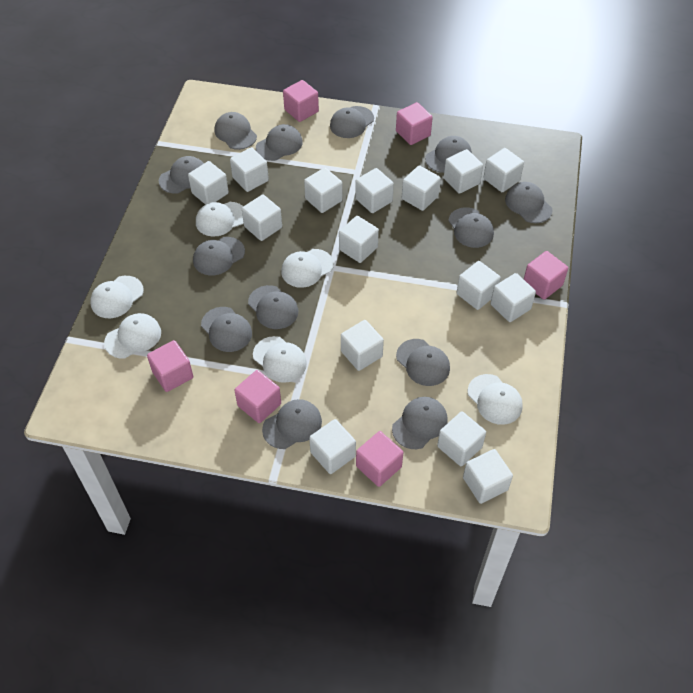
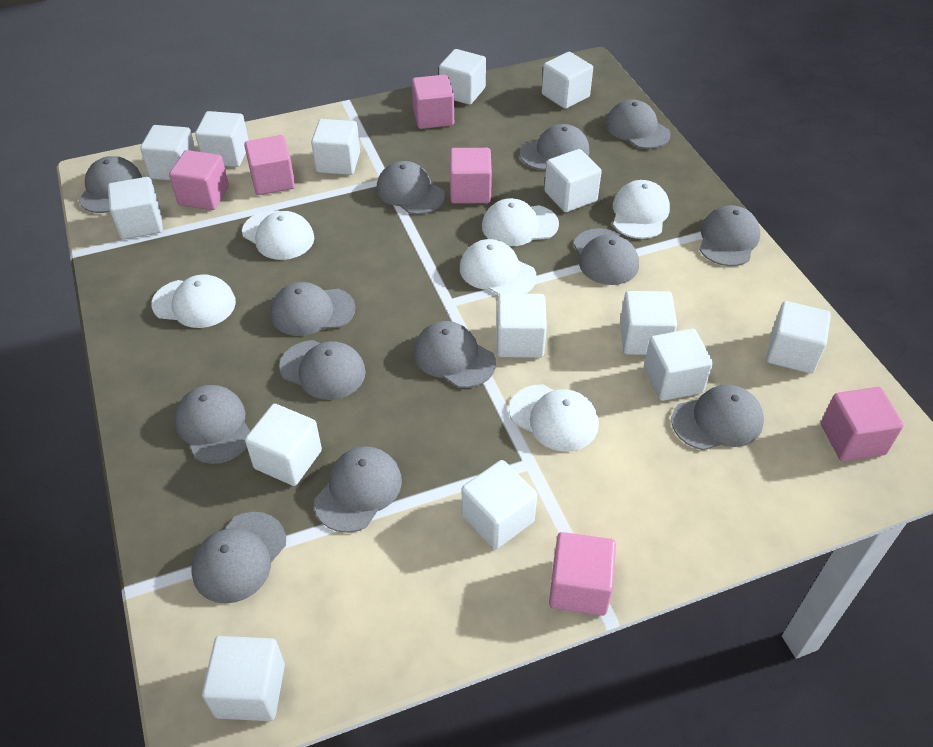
white cube: [188,161,229,205] [230,147,269,192] [242,194,282,241] [304,168,343,213] [309,419,356,474] [339,216,379,263] [341,320,384,371] [355,168,394,213] [402,165,441,211] [437,411,486,466] [444,149,483,194] [457,261,501,310] [463,449,513,504] [483,148,524,192] [491,273,536,322] = 15 -> [108,177,163,240] [140,125,196,181] [195,111,249,167] [202,636,285,721] [245,404,322,486] [311,119,360,175] [439,49,486,105] [462,460,537,549] [497,293,547,358] [542,52,593,109] [544,149,602,213] [620,291,677,355] [644,329,713,401] [766,301,831,374] = 14

